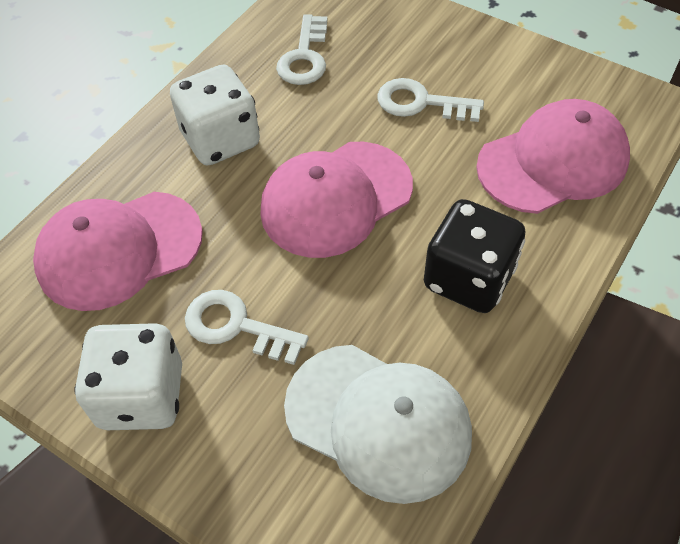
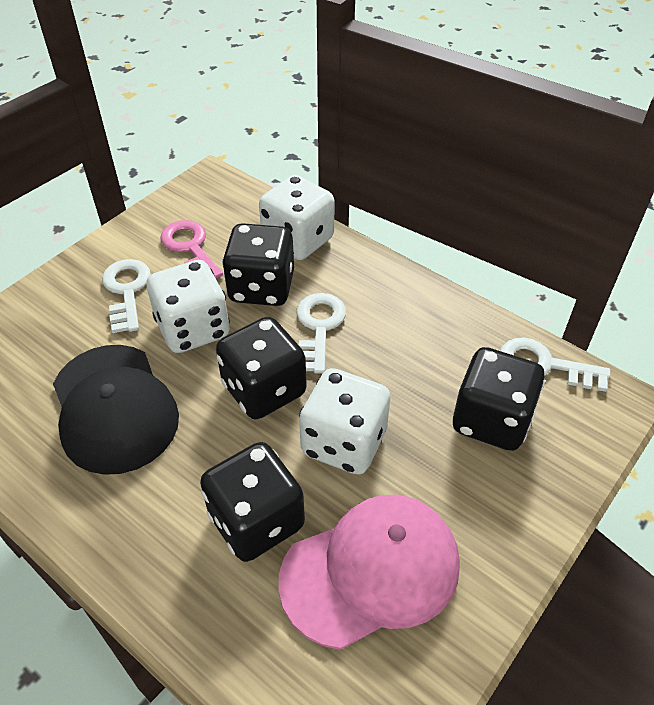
black cap: none = 0 -> [53,345,179,475] = 1
black dice: [424,199,525,313] = 1 -> [200,442,305,562] [216,317,307,419] [222,223,294,306] [453,347,545,451] = 4
pink cap: [33,192,203,311] [260,142,413,258] [476,99,630,214] = 3 -> [279,495,460,650] = 1
pink key: none = 0 -> [160,220,223,279] = 1
white cap: [284,345,472,504] = 1 -> none = 0
white dice: [74,323,182,430] [170,65,260,165] = 2 -> [147,260,230,353] [259,175,335,260] [299,368,391,475] = 3

